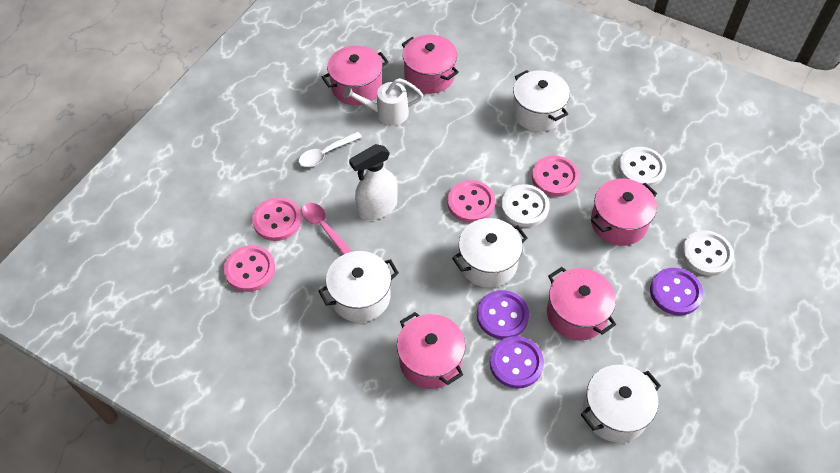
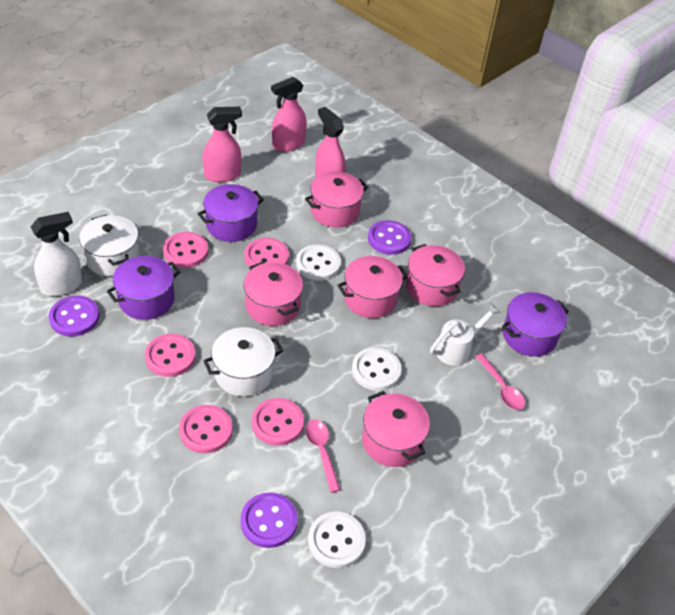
pink button: [224,245,275,292] [252,197,301,241] [447,180,495,223] [532,156,579,197] = 4 -> [145,334,195,377] [163,232,208,268] [179,405,233,453] [244,238,289,267] [252,398,304,446] = 5
pink spoon: [302,203,352,255] = 1 -> [305,419,340,493] [475,353,525,410] = 2
pink spray bottle: none = 0 -> [203,107,242,182] [271,77,307,152] [315,107,345,177] = 3
purple pot: none = 0 -> [107,256,180,320] [197,184,264,242] [502,292,569,357] = 3
white pot: [319,251,399,322] [452,218,528,288] [512,70,570,132] [581,365,661,443] = 4 -> [79,214,140,277] [203,327,283,396] = 2
white spoon: [299,132,362,167] = 1 -> none = 0

